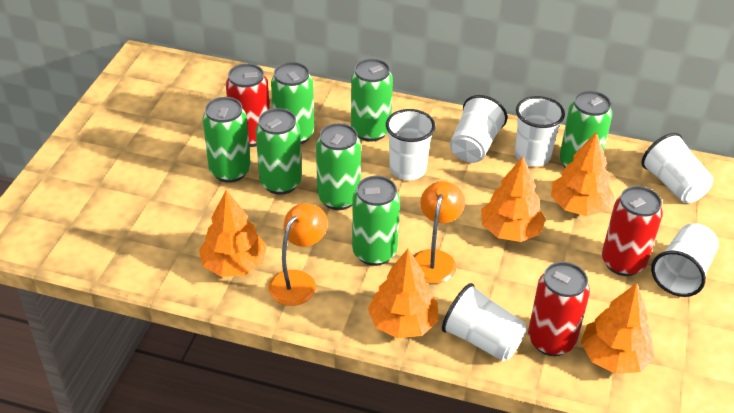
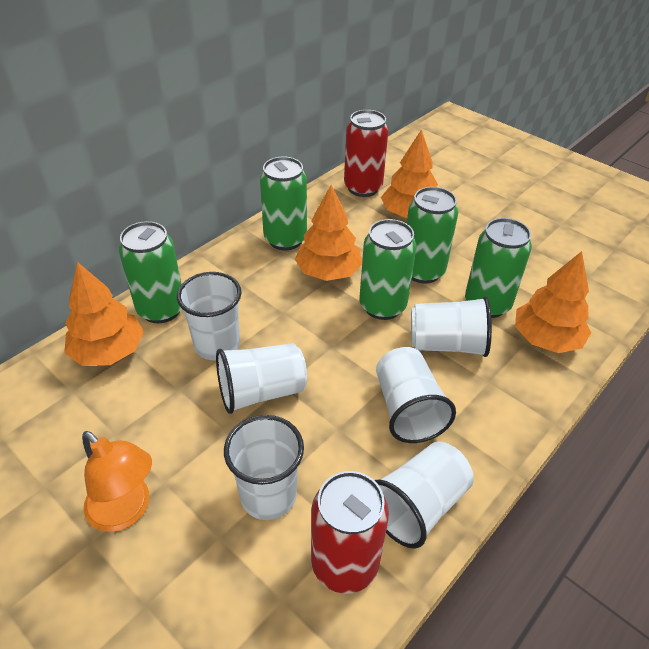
green can: [203,97,251,183] [255,108,302,195] [271,62,314,144] [316,123,361,210] [351,59,393,142] [352,176,400,266] [560,91,612,168] = 7 -> [119,221,182,323] [260,157,307,250] [359,219,417,320] [406,187,458,284] [465,218,532,318] = 5
orange lamp: [269,204,328,306] [413,181,465,284] = 2 -> [82,431,152,532] = 1
orange tree: [199,190,267,277] [368,249,438,338] [481,157,546,242] [551,132,615,216] [581,283,655,374] = 5 -> [64,262,144,366] [295,185,362,281] [381,129,438,218] [515,251,591,353] = 4
red can: [226,63,270,147] [528,262,590,356] [602,186,663,276] = 3 -> [311,471,389,594] [344,110,388,197] = 2

